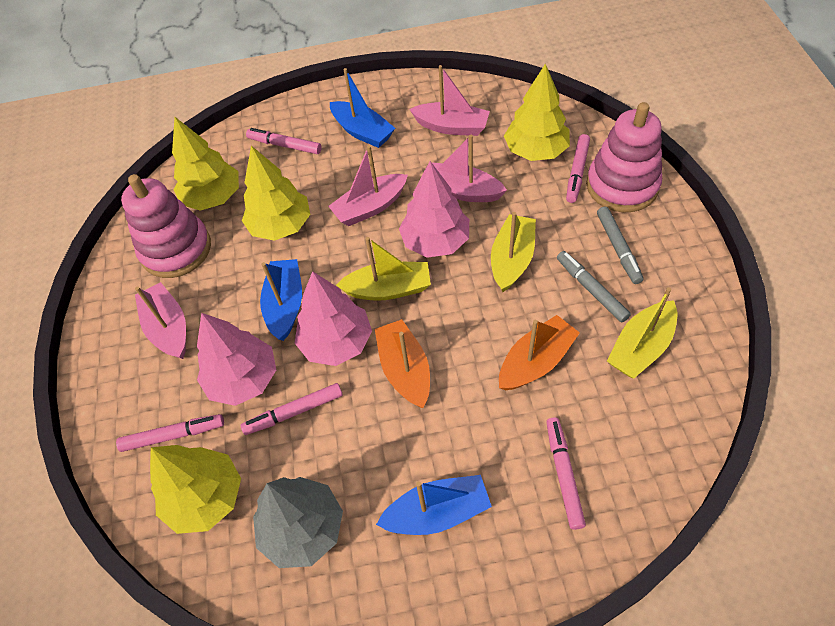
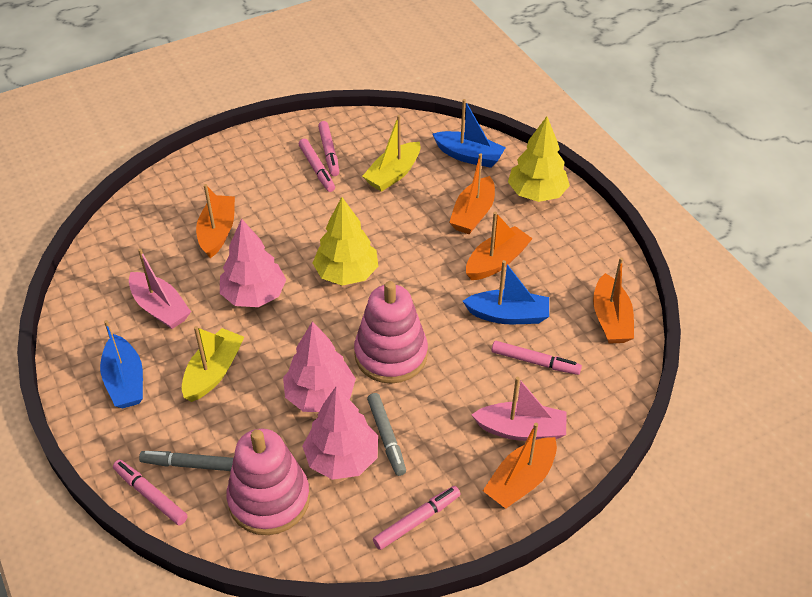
grey tree: [253,477,343,568] = 1 -> none = 0
orange boat: [375,319,430,408] [499,315,580,390] = 2 -> [196,184,235,258] [449,153,495,234] [466,212,533,280] [483,423,557,509] [593,257,634,344] = 5
pink boat: [135,282,186,359] [328,145,408,226] [409,65,490,136] [432,135,507,202] = 4 -> [129,248,191,329] [472,377,566,441] = 2
yellow boat: [336,237,431,301] [491,212,536,292] [607,287,677,378] = 3 -> [182,326,244,402] [362,115,420,192] = 2
yellow tree: [150,445,241,534] [172,117,239,211] [242,146,310,241] [504,64,570,161] = 4 -> [313,197,378,286] [508,117,570,202] = 2

